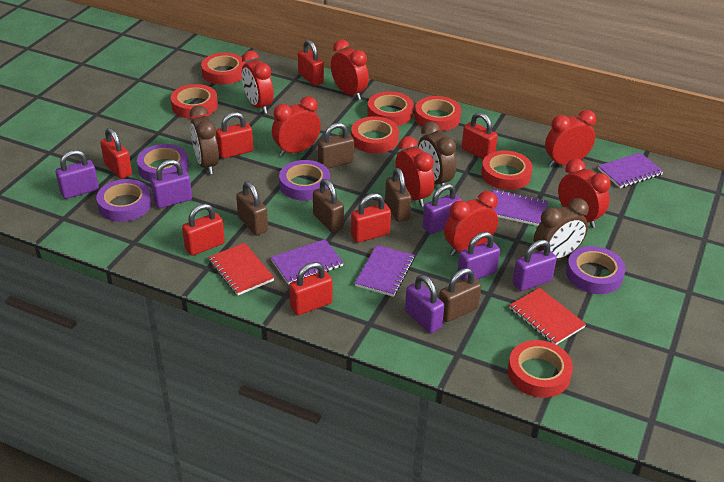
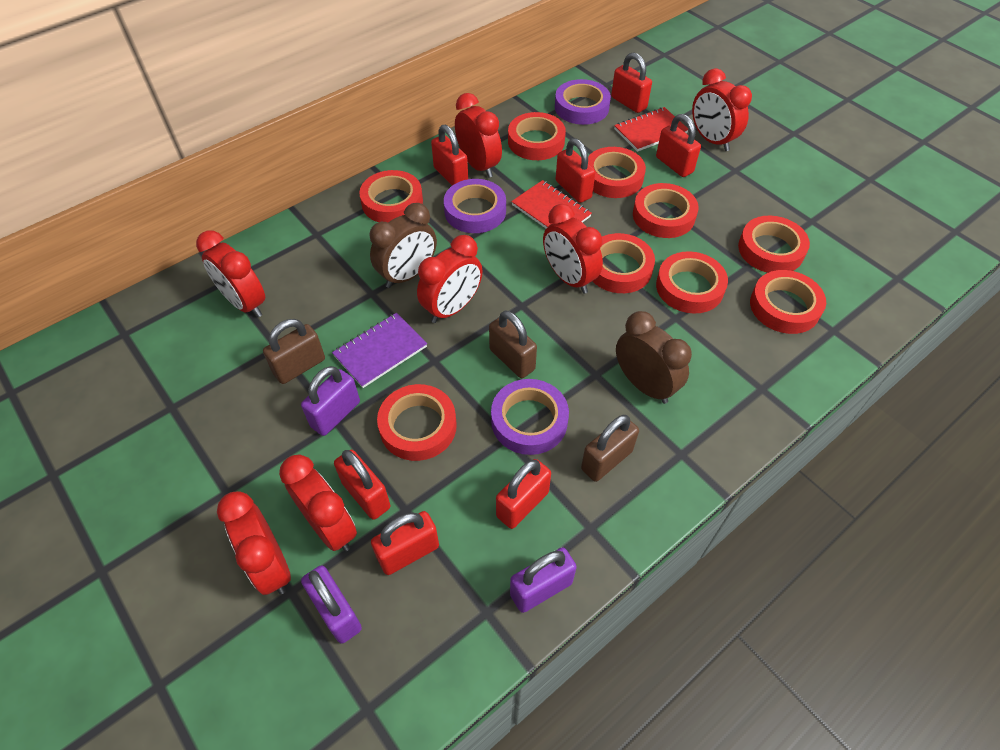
brown clock: [189,105,219,174] [418,122,456,186] [534,198,589,260] = 3 -> [370,203,437,288] [616,311,692,404] = 2
brown padlock: [236,181,268,235] [313,179,344,233] [318,123,354,168] [385,168,411,222] [439,268,481,322] = 5 -> [263,319,325,384] [489,311,537,378] [581,415,639,482] = 3
purple notebook: [271,239,344,285] [355,245,414,297] [492,189,548,226] [598,152,664,188] = 4 -> [332,313,427,388] = 1
purple padlock: [56,150,99,199] [151,160,192,208] [405,275,444,333] [423,184,462,234] [457,232,500,280] [512,240,557,291] = 6 -> [301,366,360,436] [301,565,362,643] [510,547,577,613] = 3
purple tape: [96,179,152,222] [137,144,189,182] [279,160,330,201] [566,246,625,294] = 4 -> [444,179,506,233] [491,379,569,455] [555,79,611,125] = 3
red tape: [171,84,218,119] [201,53,245,85] [351,116,399,153] [367,91,414,126] [414,96,461,131] [481,150,533,190] [508,340,573,398] = 7 -> [359,170,423,222] [377,384,457,461] [508,112,566,160] [588,147,646,198] [593,233,655,293] [633,183,699,238] [656,251,728,314] [738,216,810,273] [750,270,826,334] = 9

